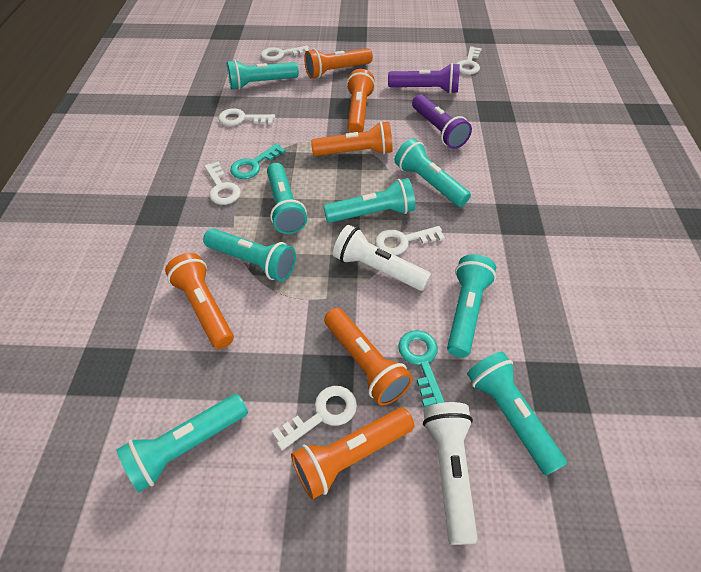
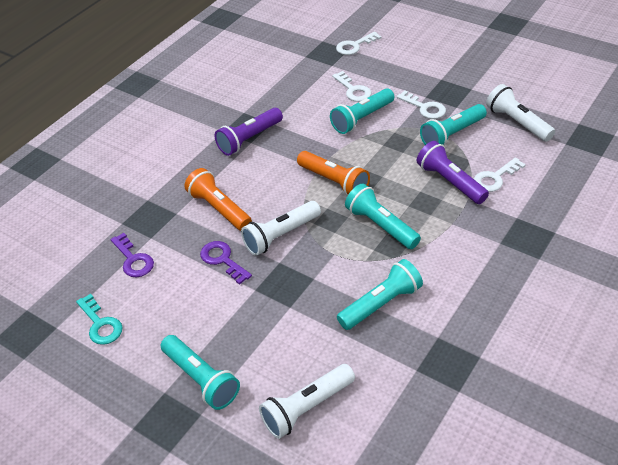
orange flashlight: [165,253,234,349] [291,408,414,499] [304,48,373,79] [311,121,392,156] [324,308,413,405] [346,69,375,133] = 6 -> [184,168,252,231] [297,151,370,196] = 2
purple key: none = 0 -> [111,233,154,277] [200,241,252,285] = 2
turquoise flashlight: [116,394,248,492] [203,228,296,282] [227,59,299,90] [267,163,307,234] [323,178,415,223] [395,138,471,207] [447,254,496,358] [467,352,567,476] = 8 -> [161,335,240,410] [330,88,394,134] [337,259,423,330] [345,183,421,249] [420,104,487,146] = 5
turquoise key: [230,143,286,179] [398,330,445,407] = 2 -> [76,294,123,345] = 1
white flashlight: [333,225,431,291] [423,402,478,545] = 2 -> [241,201,321,256] [259,364,355,439] [486,84,555,142] = 3
white key: [204,161,241,205] [218,108,275,126] [261,46,309,61] [272,386,357,450] [375,226,445,256] [457,46,482,74] = 6 -> [332,71,371,102] [336,32,382,55] [397,90,446,119] [474,157,526,192] = 4

